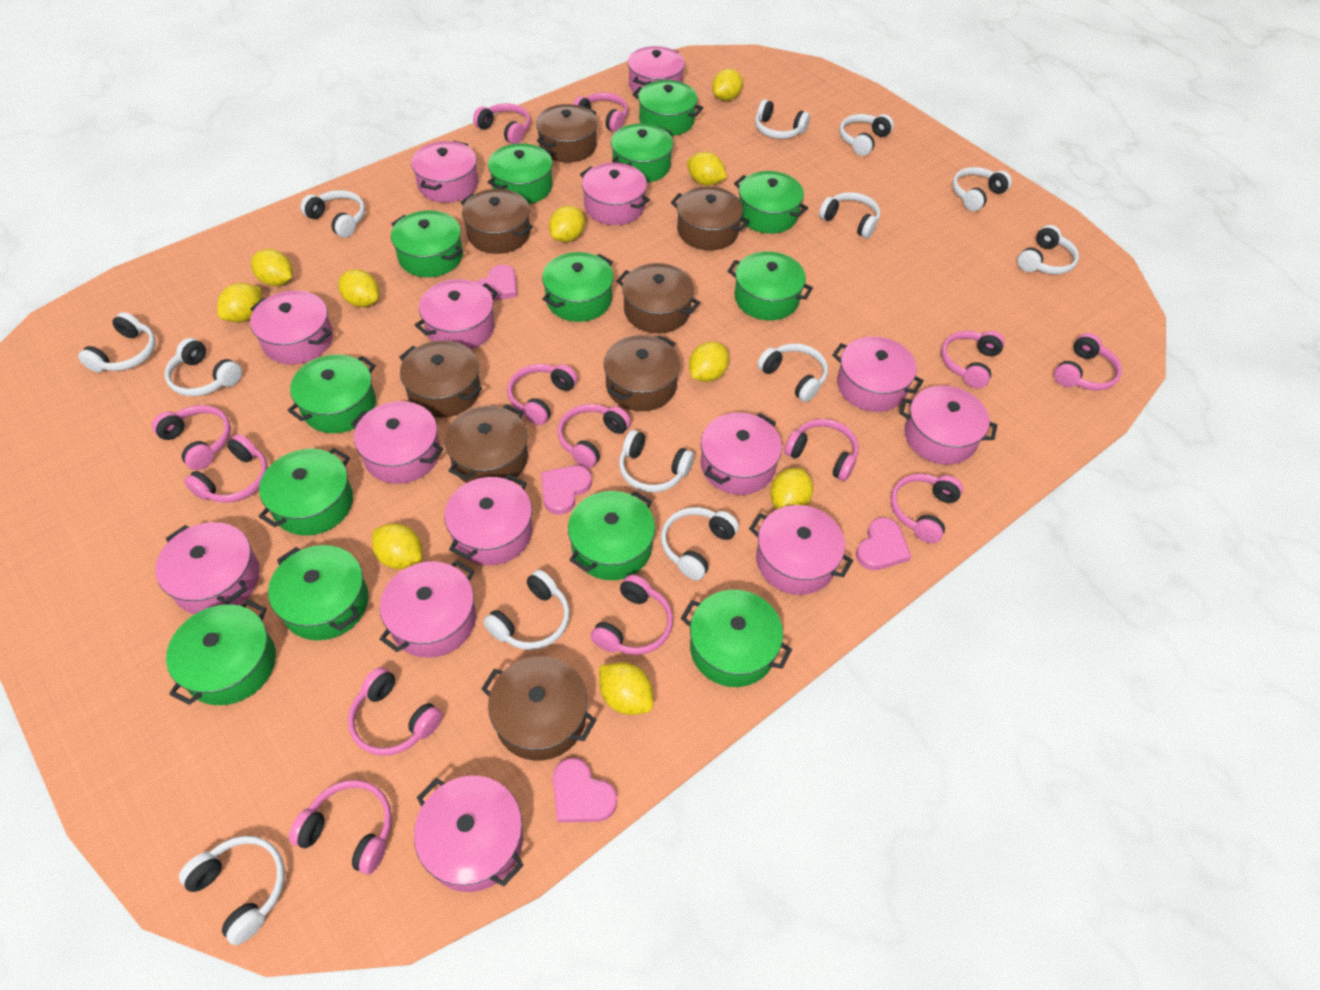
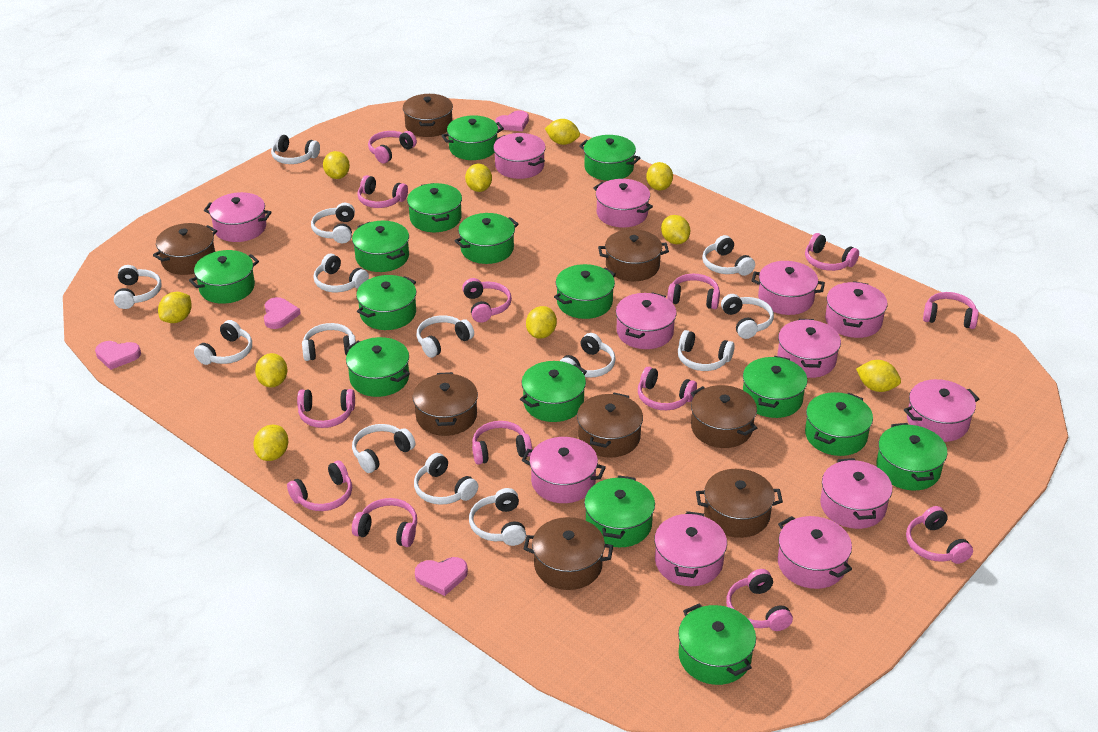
green pot: [166,599,276,705] [259,448,353,536] [268,545,369,640] [287,354,376,433] [391,210,463,277] [488,143,553,204] [542,252,614,322] [568,491,655,580] [611,123,673,183] [633,80,703,136] [681,590,792,687] [728,251,813,320] [734,171,808,234] = 13 -> [189,250,259,304] [346,337,410,397] [352,221,409,272] [356,275,416,330] [407,183,462,232] [441,115,504,160] [454,213,519,264] [520,361,587,422] [554,264,616,319] [579,135,640,181] [584,475,655,547] [678,604,756,685] [743,356,807,418] [805,392,873,456] [876,423,947,490] = 15
pink pot: [155,522,260,614] [250,291,333,364] [351,401,443,484] [380,560,476,658] [411,141,478,203] [414,776,524,892] [415,279,498,349] [444,474,532,565] [580,163,650,225] [628,46,685,95] [701,413,782,495] [749,505,853,595] [832,336,924,412] [899,385,997,465] = 14 -> [204,192,272,242] [493,133,546,179] [522,437,606,503] [593,179,653,228] [616,292,677,349] [654,511,727,586] [752,261,825,315] [777,319,841,378] [778,516,852,589] [820,458,892,529] [825,281,887,338] [904,379,979,442] = 12
white headphones: [78,312,156,373] [165,338,242,396] [179,836,285,945] [301,190,365,238] [483,570,570,650] [619,430,694,492] [661,507,739,581] [755,99,810,139] [757,343,828,402] [819,192,880,238] [839,114,894,156] [952,167,1012,211] [1017,225,1079,274] = 13 -> [114,265,162,309] [194,320,252,365] [271,134,320,164] [302,323,356,361] [311,203,355,244] [314,254,369,292] [352,424,415,473] [414,453,478,505] [416,315,474,358] [469,488,526,546] [560,333,616,378] [678,330,735,371] [702,235,755,276] [721,294,774,339] = 14

